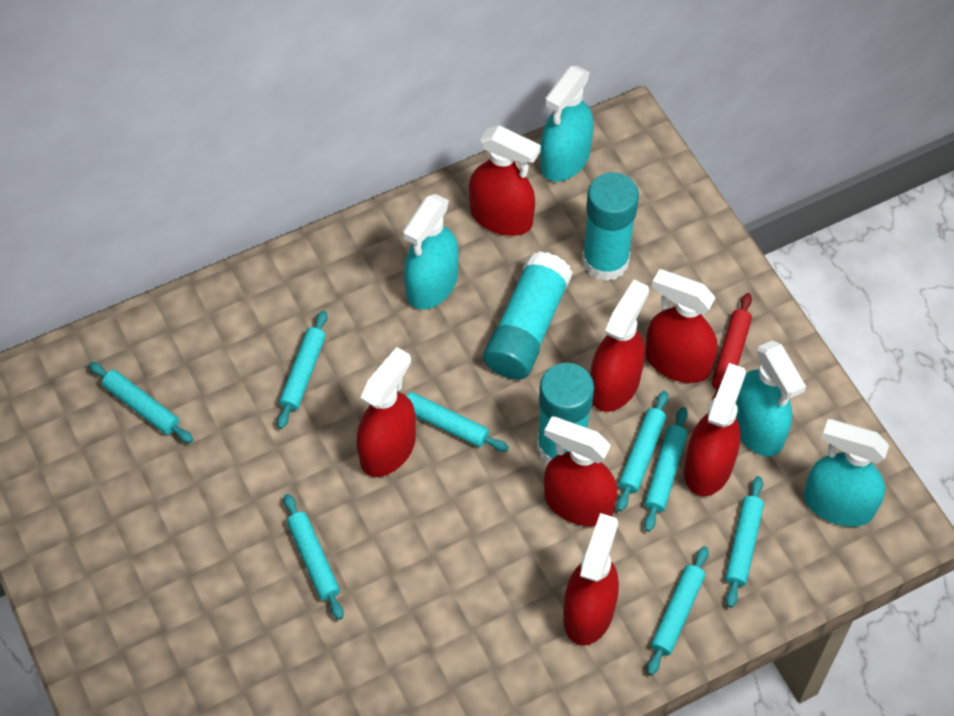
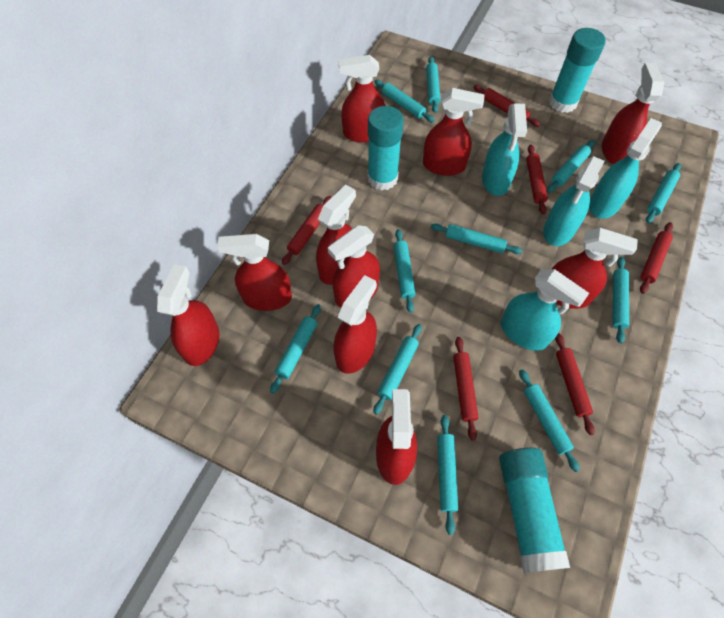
red rolling pin: [712,293,752,400] = 1 -> [282,196,332,265] [453,337,479,440] [473,85,541,127] [526,145,548,214] [555,333,595,435] [640,222,673,294] = 6
red spray bottle: [356,347,416,477] [469,125,541,236] [544,417,618,526] [563,513,619,646] [590,280,649,412] [645,269,718,383] [684,363,746,496] = 7 -> [157,264,220,366] [217,234,292,311] [316,185,356,285] [328,225,380,308] [334,275,377,374] [339,55,386,142] [376,389,417,485] [423,88,485,176] [552,228,638,309] [602,63,664,165] = 10
turquoise rolling pin: [89,362,193,443] [277,310,327,429] [284,494,343,620] [397,391,509,452] [616,391,668,512] [644,407,688,532] [647,546,709,675] [725,476,764,608] = 8 -> [270,304,321,394] [374,80,435,122] [374,324,422,415] [394,229,416,313] [426,56,440,113] [431,223,523,254] [437,415,458,535] [519,369,580,472] [547,140,595,193] [613,257,629,344] [646,163,681,223] = 11

